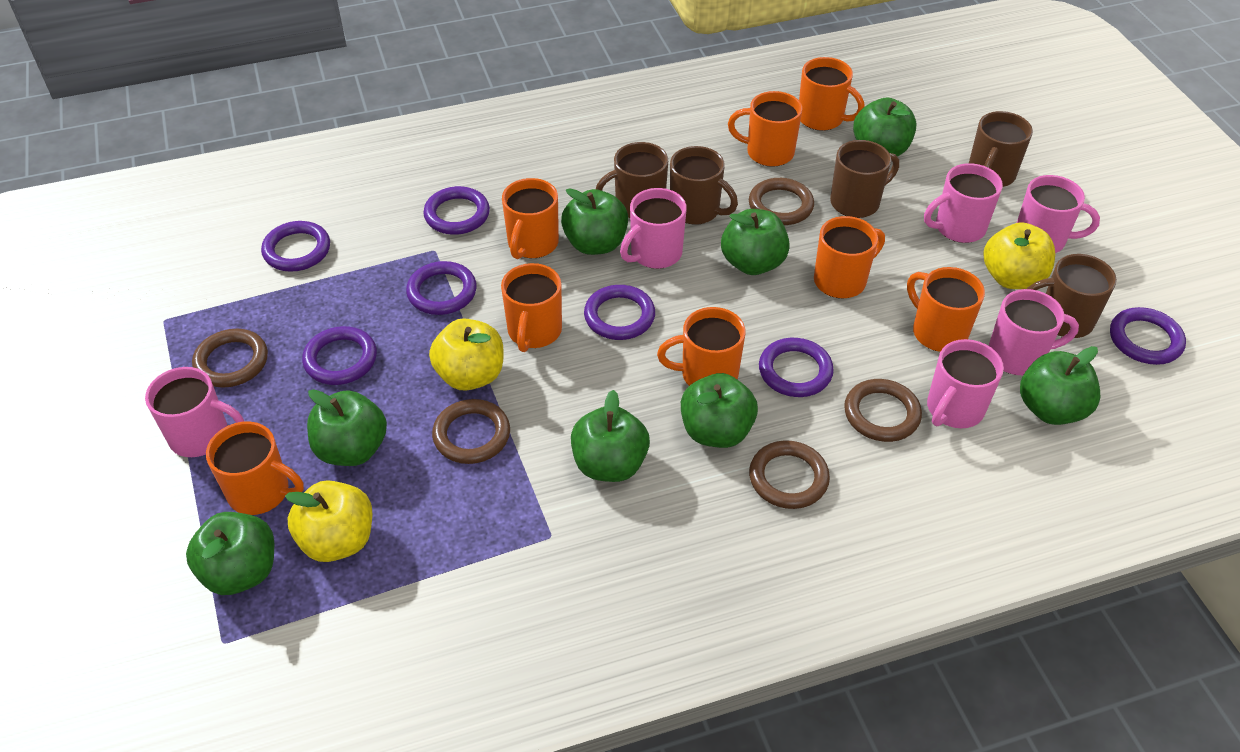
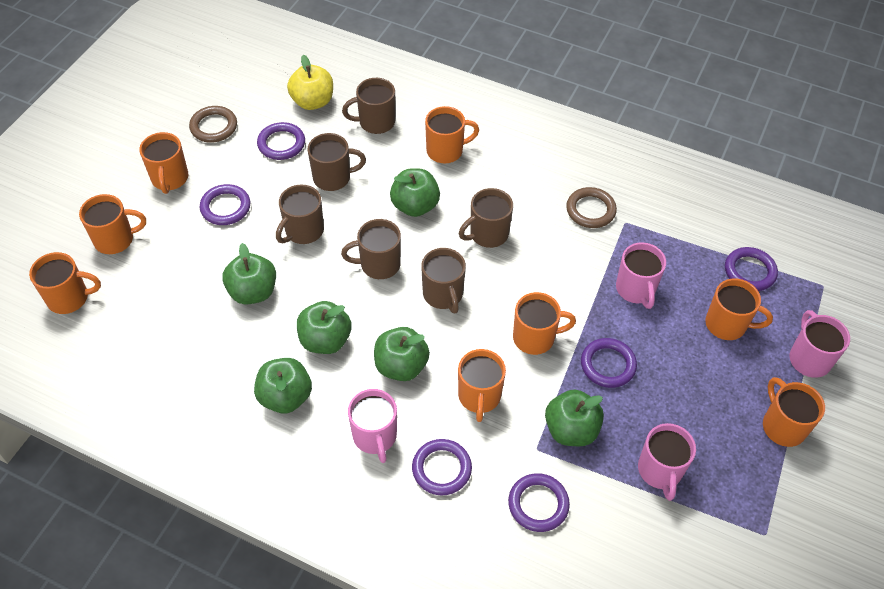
brown mug: [596,142,668,218] [670,146,738,225] [830,140,899,218] [969,111,1033,187] [1027,254,1117,338] = 5 -> [276,185,324,244] [308,133,366,191] [341,219,401,279] [342,78,395,134] [421,248,466,313] [459,188,513,248] = 6
brown ring: [192,329,268,388] [432,399,510,464] [749,178,814,225] [749,440,830,509] [844,379,922,442] = 5 -> [189,106,237,143] [566,187,617,228] = 2
green apple: [186,512,274,595] [307,389,387,466] [561,188,628,255] [571,390,650,482] [681,373,758,448] [721,209,790,275] [853,98,916,157] [1020,346,1100,425] = 8 -> [222,243,276,304] [254,358,312,414] [297,301,352,354] [374,327,430,381] [390,168,440,217] [545,390,604,446] = 6
pink mug: [145,367,244,457] [620,188,687,269] [924,163,1003,243] [927,339,1004,428] [989,289,1079,375] [1017,175,1100,253] = 6 -> [348,389,397,463] [616,242,666,309] [638,423,696,501] [789,310,850,378] = 4
purple ring: [261,221,330,272] [302,326,377,385] [406,261,477,315] [423,186,490,235] [584,285,655,340] [759,338,834,397] [1110,307,1186,365] = 7 -> [200,184,250,225] [257,122,305,160] [412,439,472,496] [508,473,570,532] [581,338,637,388] [725,247,778,291] = 6
yellow apple: [285,480,373,562] [429,318,503,391] [984,222,1055,289] = 3 -> [287,55,333,110] = 1

